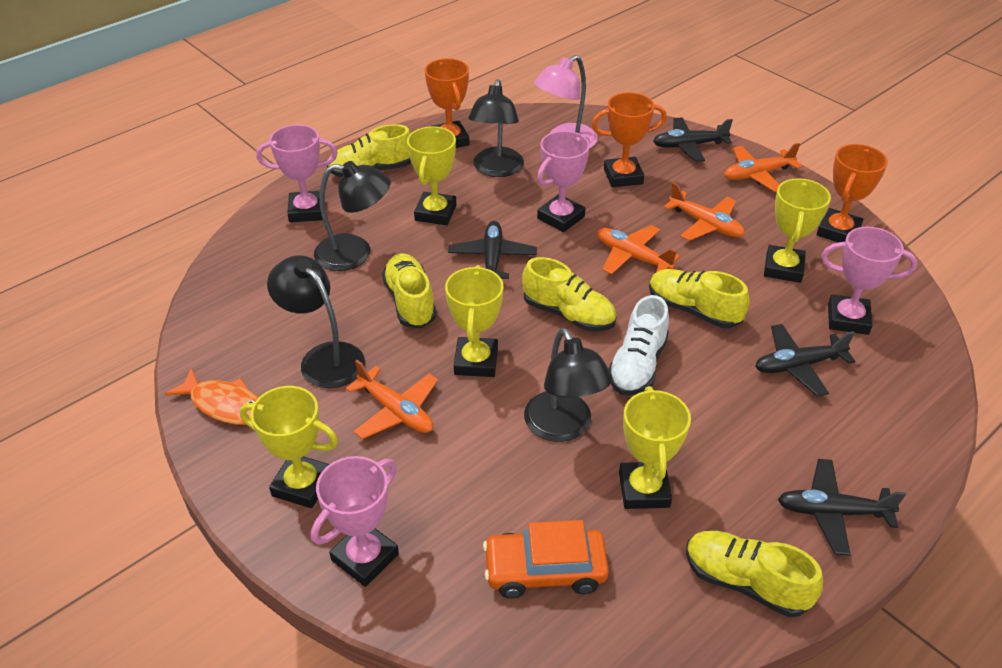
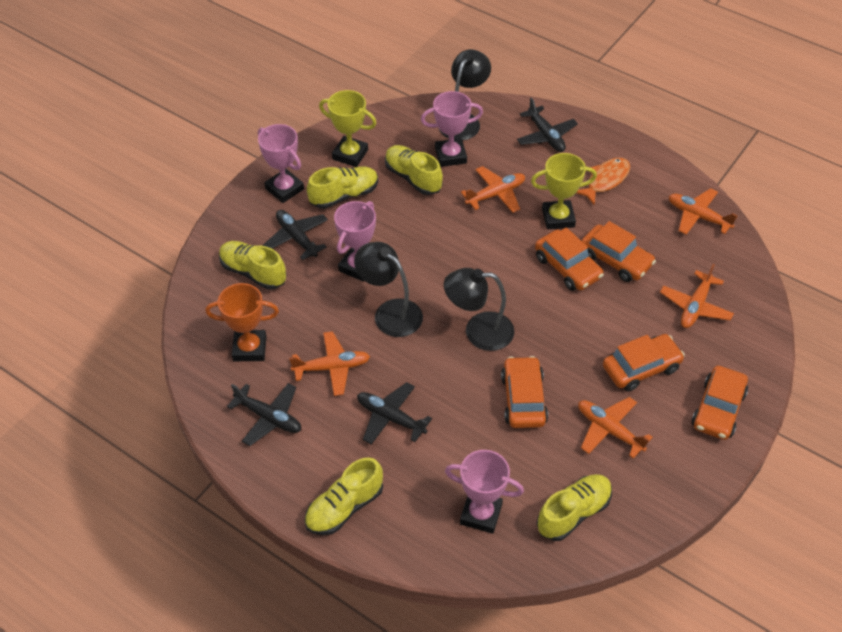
black lamp: [267,255,365,388] [314,161,391,271] [468,79,524,177] [524,328,613,442] = 4 -> [354,242,423,337] [439,49,491,140] [444,268,514,351] = 3
orange car: [483,520,609,598] = 1 -> [501,356,548,428] [535,227,604,291] [582,221,656,282] [603,334,685,391] [692,366,748,440] = 5
orange plane: [346,360,438,439] [597,225,680,274] [664,183,744,241] [724,143,802,192] = 4 -> [289,331,370,396] [461,166,525,213] [578,397,653,459] [660,263,734,328] [669,188,738,235] = 5
orange trophy: [425,58,469,148] [592,92,667,187] [817,144,888,243] = 3 -> [205,283,279,361] = 1
pink lamp: [534,55,598,149] = 1 -> none = 0
white shoe: [608,295,669,395] = 1 -> none = 0
yellow trophy: [240,386,338,508] [407,126,456,225] [445,265,503,377] [619,386,691,509] [764,178,831,283] = 5 -> [319,90,377,167] [531,153,597,230] = 2

